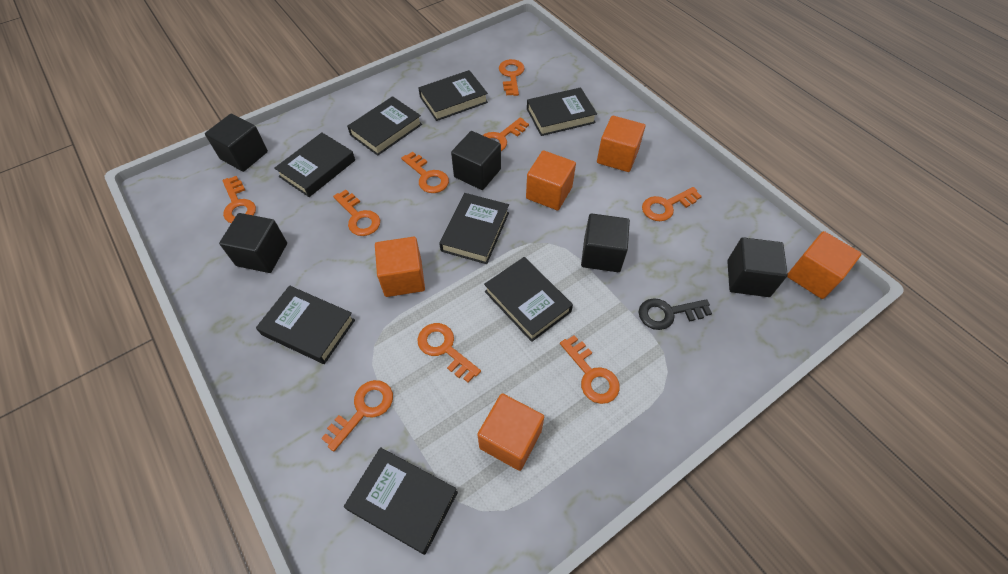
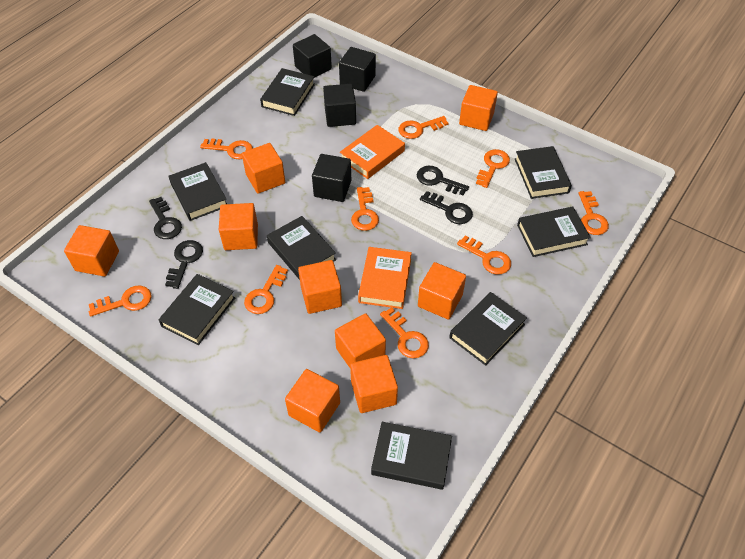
black cube: [205,114,268,172] [219,213,287,273] [451,131,501,190] [581,214,630,272] [727,237,788,297] = 5 -> [293,34,332,78] [312,154,351,202] [323,84,356,127] [339,47,376,92] = 4
black key: [639,298,712,330] = 1 -> [149,197,182,239] [165,240,203,289] [417,166,469,195] [420,191,473,224] = 4
orange book: none = 0 -> [340,125,405,179] [358,247,412,309] = 2
orange cube: [375,237,425,297] [477,393,544,471] [526,150,576,210] [597,116,645,172] [787,231,862,299] = 5 -> [64,225,119,276] [219,203,258,250] [242,143,285,194] [285,369,340,433] [298,260,342,314] [335,313,386,368] [350,355,398,413] [418,262,466,320] [459,85,498,131] = 9

